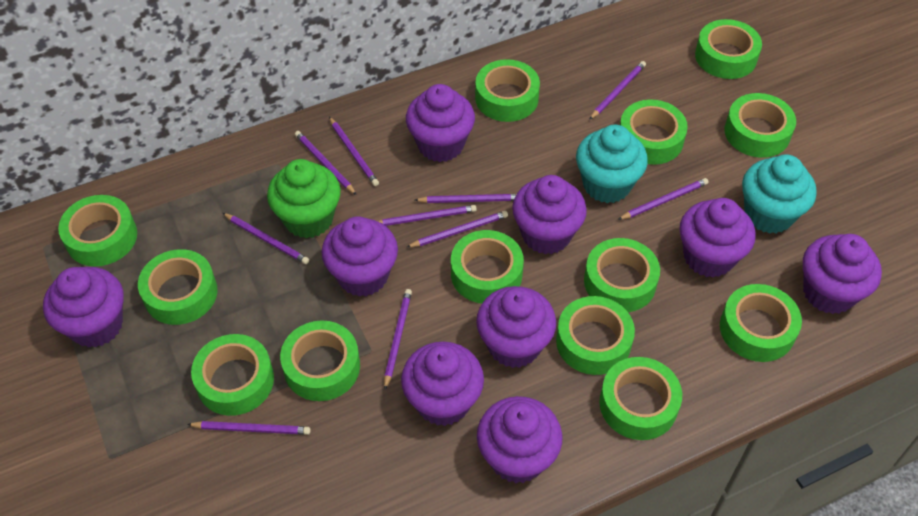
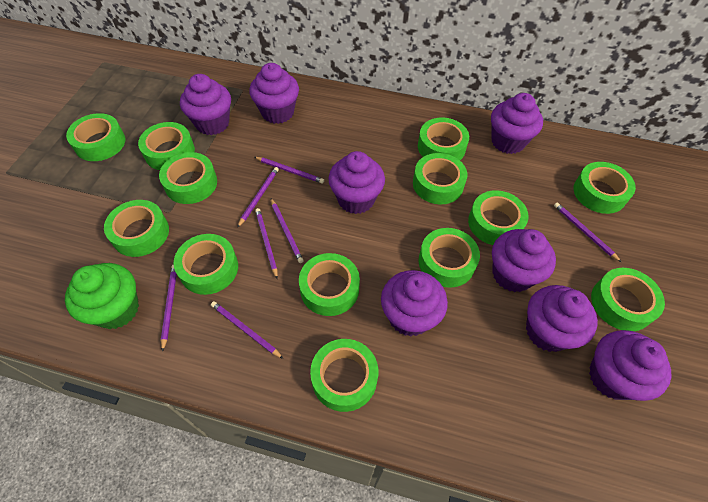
purple cupcake: [43,267,124,348] [321,216,398,297] [401,342,484,426] [406,84,475,162] [476,286,556,368] [477,396,562,483] [512,175,587,254] [679,198,756,278] [803,234,882,314] = 9 -> [180,74,231,135] [249,63,299,124] [328,151,385,214] [381,270,448,337] [491,93,543,154] [492,229,556,292] [526,285,598,352] [589,330,671,401] = 8
purple pencil: [187,421,311,435] [223,213,309,264] [295,131,356,195] [329,117,379,186] [378,205,477,226] [384,289,412,390] [407,211,508,247] [415,194,516,203] [589,61,646,120] [618,178,709,220] = 10 -> [161,265,177,352] [211,301,284,359] [237,167,279,228] [255,157,324,184] [255,208,278,278] [271,199,304,263] [554,203,621,262] = 7
turquoise cupcake: [576,124,648,203] [742,154,817,234] = 2 -> none = 0

